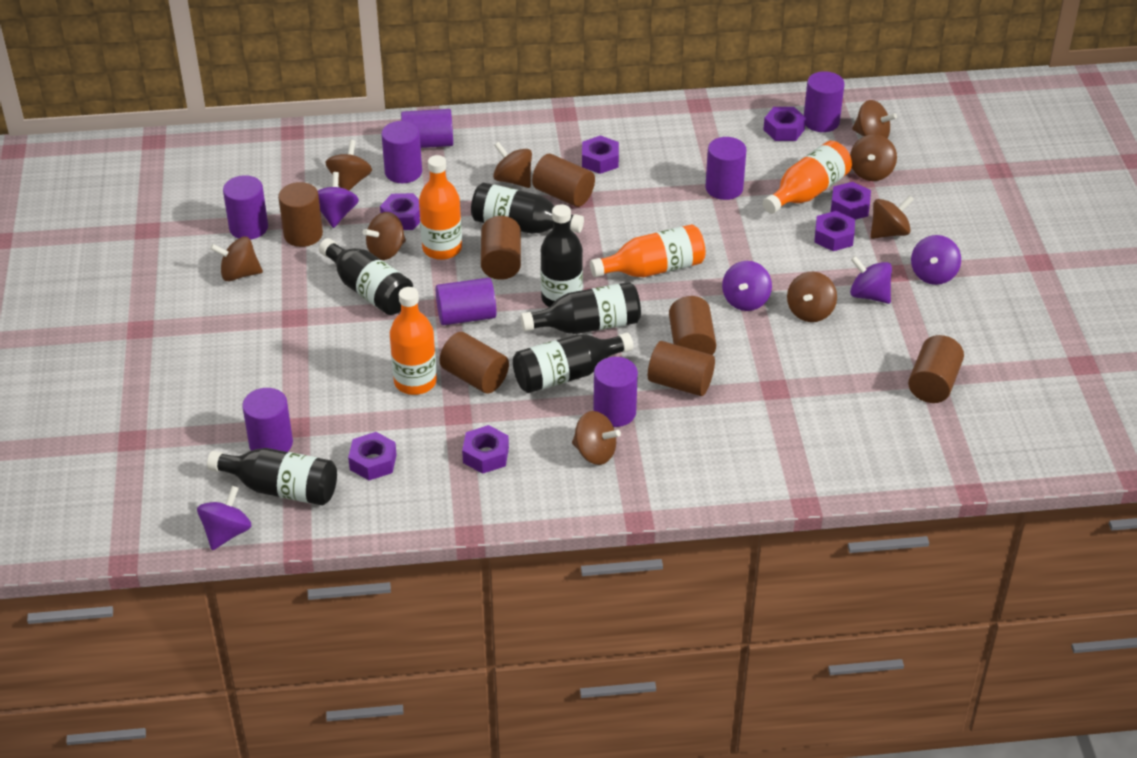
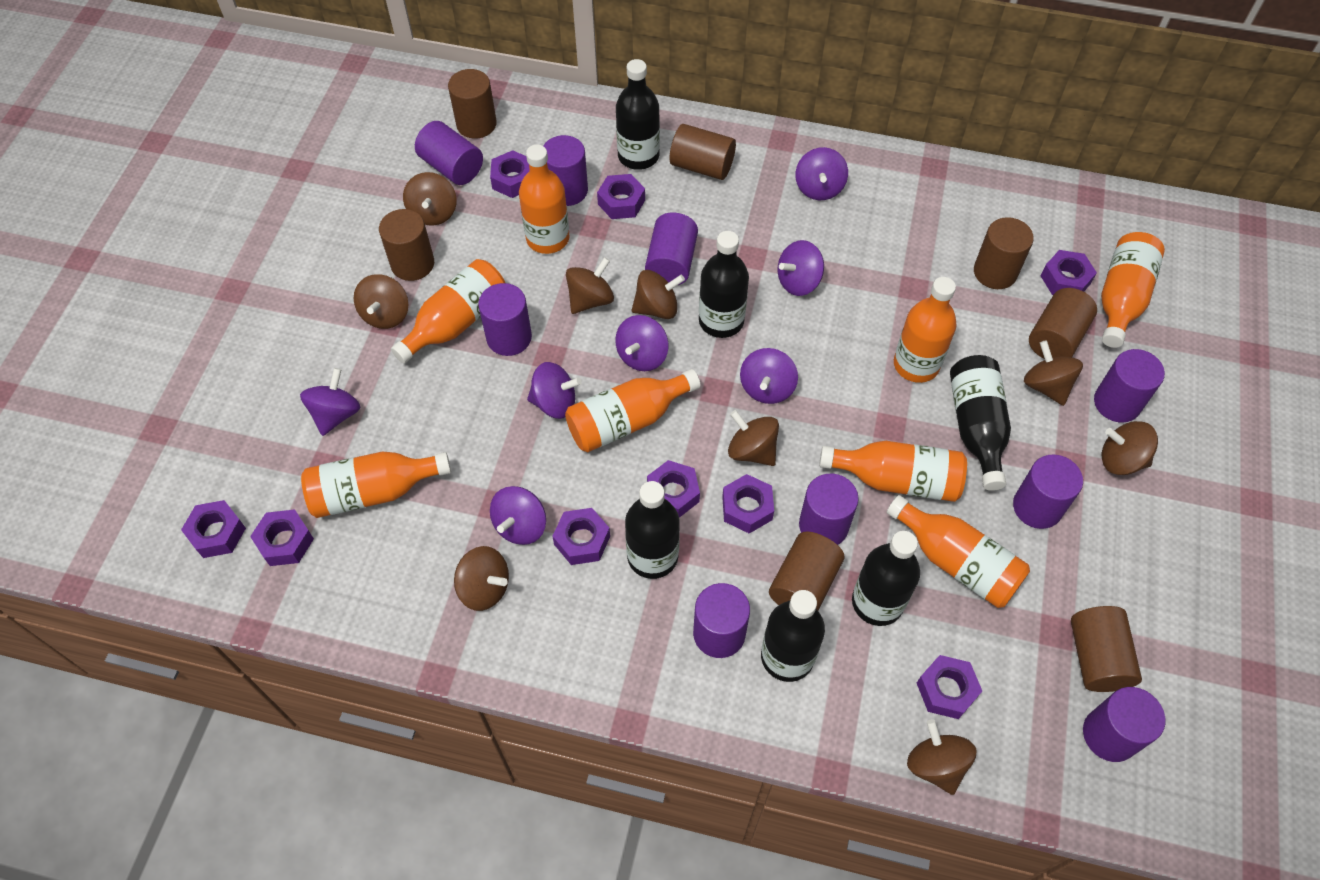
orange bottle: [390,287,437,395] [419,155,462,260] [590,224,705,277] [763,141,852,214] = 4 -> [301,451,451,518] [391,259,505,364] [519,145,570,254] [565,369,701,452] [819,441,967,502] [887,495,1030,608] [894,277,957,383] [1101,232,1165,348] = 8
purple cylinder: [223,175,268,240] [242,388,293,452] [381,121,422,183] [401,109,453,148] [436,278,496,325] [593,357,638,427] [705,137,747,200] [804,71,845,132] = 8 -> [415,121,483,185] [478,283,532,356] [544,135,588,206] [645,213,698,285] [693,583,750,658] [799,474,859,545] [1013,455,1083,529] [1083,687,1165,762] [1094,349,1165,423] = 9
purple nut: [348,432,397,480] [380,193,420,230] [462,425,509,474] [582,135,619,174] [763,107,806,141] [814,211,855,251] [831,182,871,220] = 7 -> [181,500,246,558] [250,509,314,566] [490,150,529,198] [552,508,610,565] [597,174,645,219] [647,460,700,518] [722,474,774,534] [917,655,982,719] [1041,250,1097,295] = 9
purple spinning top: [197,486,252,550] [318,172,359,228] [722,261,772,311] [850,256,892,304] [911,235,961,285] = 5 -> [300,368,360,436] [490,486,546,545] [527,362,582,419] [615,315,668,371] [740,348,798,404] [778,240,824,296] [796,147,848,200] = 7

